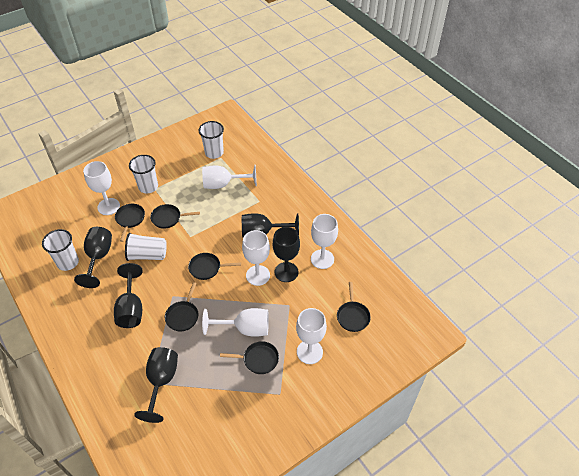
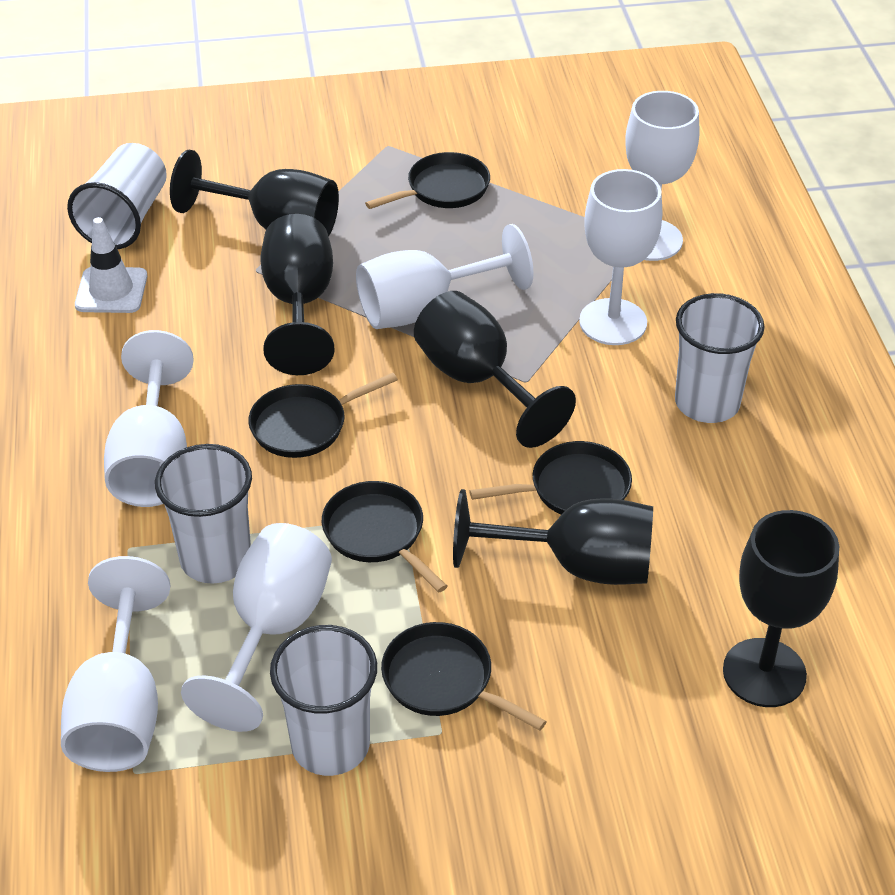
black pan: [115,204,145,242] [150,204,200,229] [165,282,199,331] [188,253,241,280] [220,341,279,374] [337,282,371,332] = 6 -> [248,372,398,458] [322,481,447,593] [365,152,490,209] [381,622,547,731] [469,441,632,515] = 5
white traffic cone: none = 0 -> [75,217,147,313] = 1

